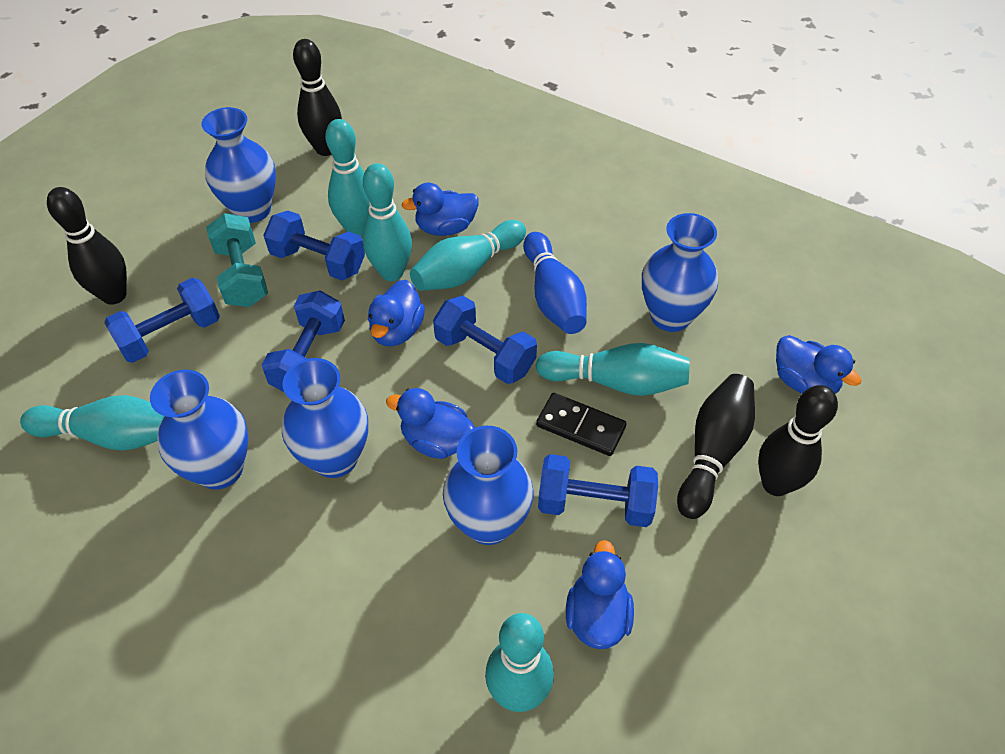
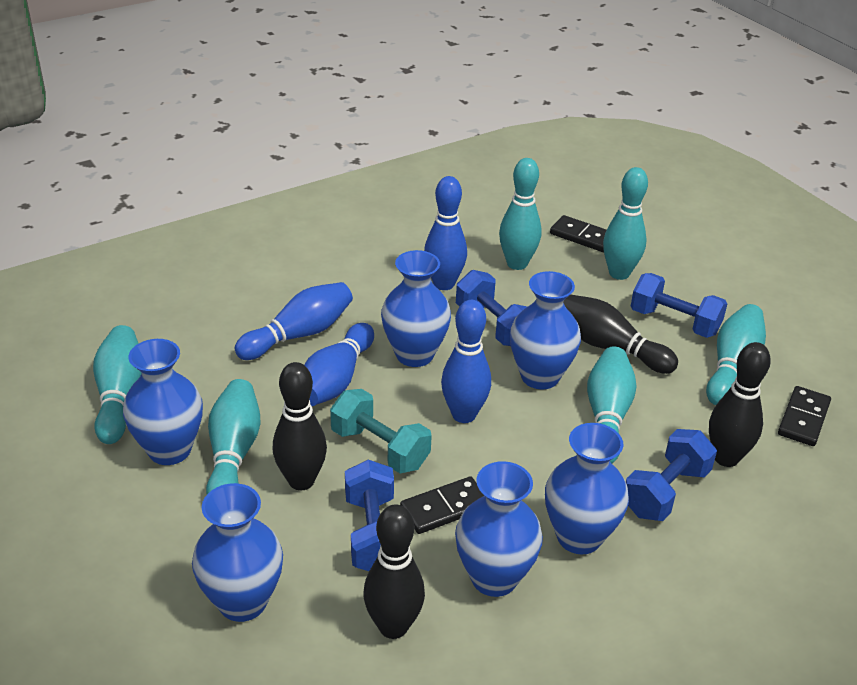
black domino: [536,393,627,456] = 1 -> [400,476,484,534] [550,215,606,252] [778,386,831,446] = 3
blue bowling pin: [523,232,587,334] = 1 -> [235,282,353,360] [304,323,374,406] [424,176,467,290] [441,300,491,423] = 4
blue duck: [368,280,425,346] [386,388,475,459] [402,182,479,236] [566,540,634,649] [776,335,862,394] = 5 -> none = 0
blue dumbbell: [104,278,220,363] [262,290,345,392] [263,211,365,280] [433,296,537,384] [538,454,658,527] = 5 -> [345,460,394,571] [456,270,528,346] [626,429,717,521] [631,273,727,338] = 4
blue vase: [150,369,249,490] [202,107,276,223] [282,358,368,478] [443,426,534,545] [642,213,718,332] = 5 -> [123,339,203,465] [192,483,283,622] [381,250,451,367] [455,461,543,597] [510,271,581,389] [545,423,629,554] = 6

